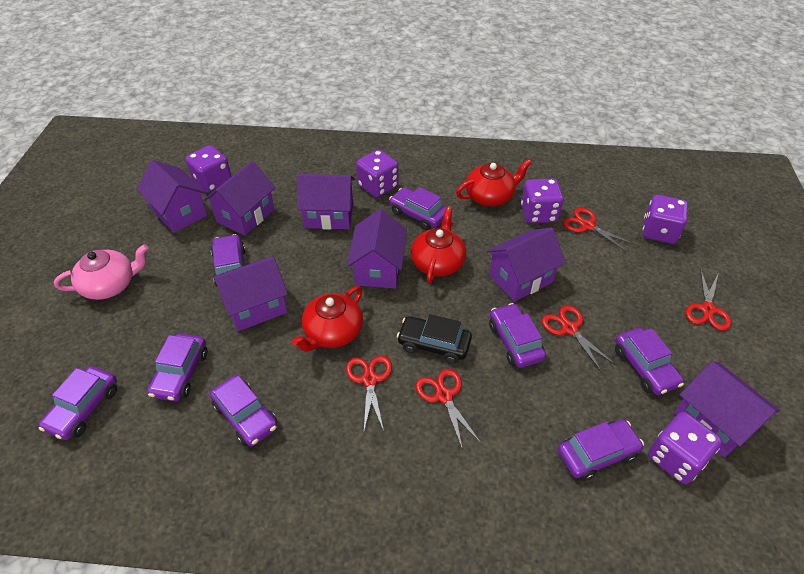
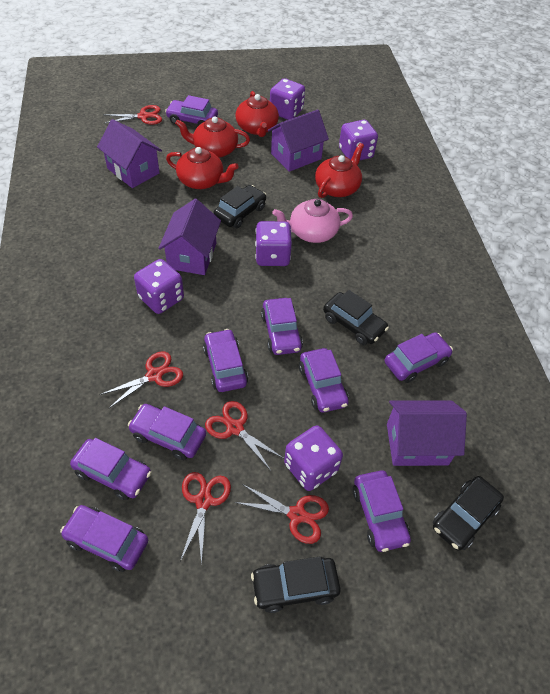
black car: [397,314,472,364] = 1 -> [213,185,266,228] [251,556,341,613] [323,290,389,345] [433,476,504,551] = 4
purple car: [39,366,117,440] [147,334,207,402] [210,375,278,446] [211,234,245,286] [389,187,446,230] [489,303,546,368] [558,420,644,481] [615,328,684,395] = 8 -> [60,505,148,572] [70,438,152,500] [128,404,206,460] [165,95,218,126] [203,329,248,392] [261,298,303,355] [299,348,349,413] [353,470,411,552] [385,332,453,383] = 9
purple house: [137,160,207,233] [204,161,276,236] [213,257,288,331] [297,174,355,230] [347,209,407,289] [487,227,566,302] [674,361,780,457] = 7 -> [97,119,162,188] [158,199,221,275] [268,110,329,172] [387,400,467,466] = 4
red teapot: [292,286,363,352] [411,206,466,284] [456,159,532,206] = 3 -> [166,147,239,189] [175,116,250,158] [235,91,279,137] [315,143,364,198] = 4

